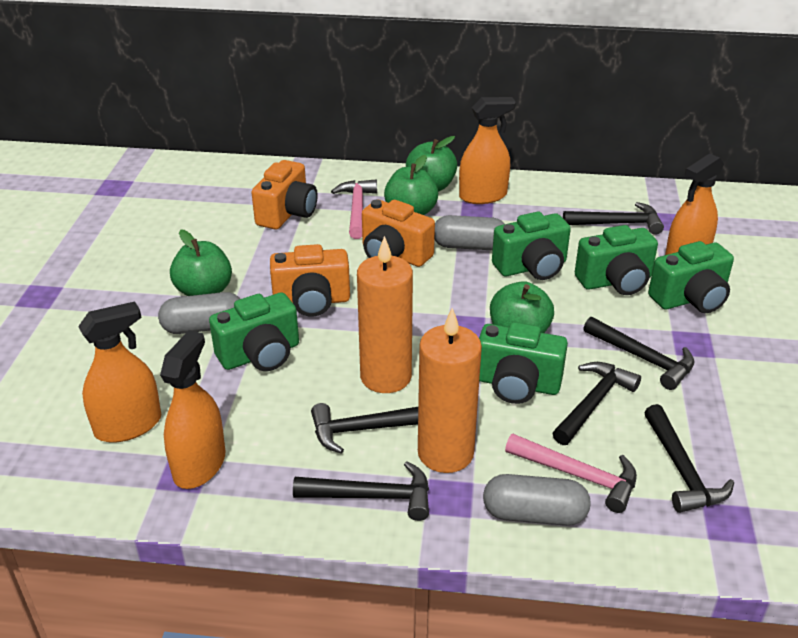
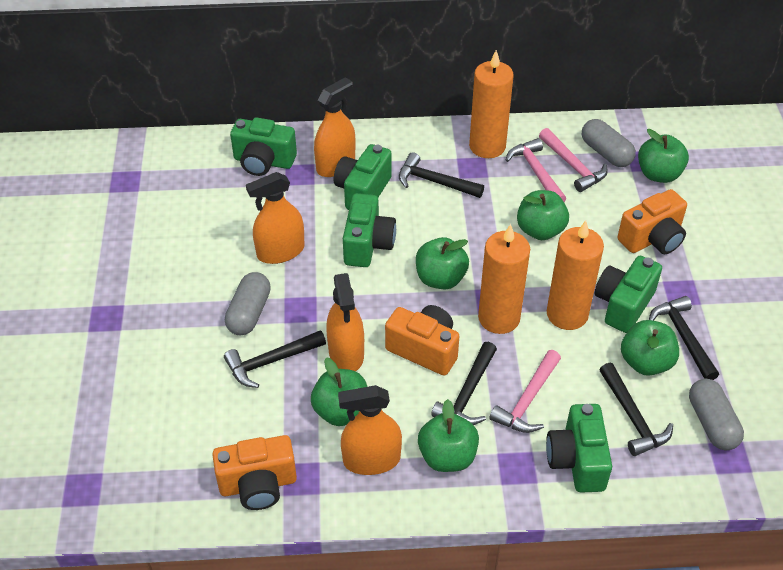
black hammer: [293,461,429,521] [311,403,418,454] [552,362,641,445] [563,202,664,235] [583,317,694,390] [644,404,734,513] = 6 -> [224,330,326,388] [399,152,484,198] [431,342,497,425] [599,363,673,456] [649,296,719,380] = 5
green apple: [170,229,232,296] [384,155,438,215] [406,136,457,192] [490,281,554,333] = 4 -> [311,357,367,426] [416,237,469,289] [418,399,479,472] [517,190,569,240] [621,320,679,376] [638,129,689,183] = 6
orange candle: [357,236,413,393] [418,308,482,473] = 2 -> [469,50,514,158] [478,224,530,334] [547,220,604,330] = 3
pink hammer: [331,179,377,239] [505,434,637,513] = 2 -> [489,350,561,433] [506,138,566,202] [539,128,607,192] = 3

